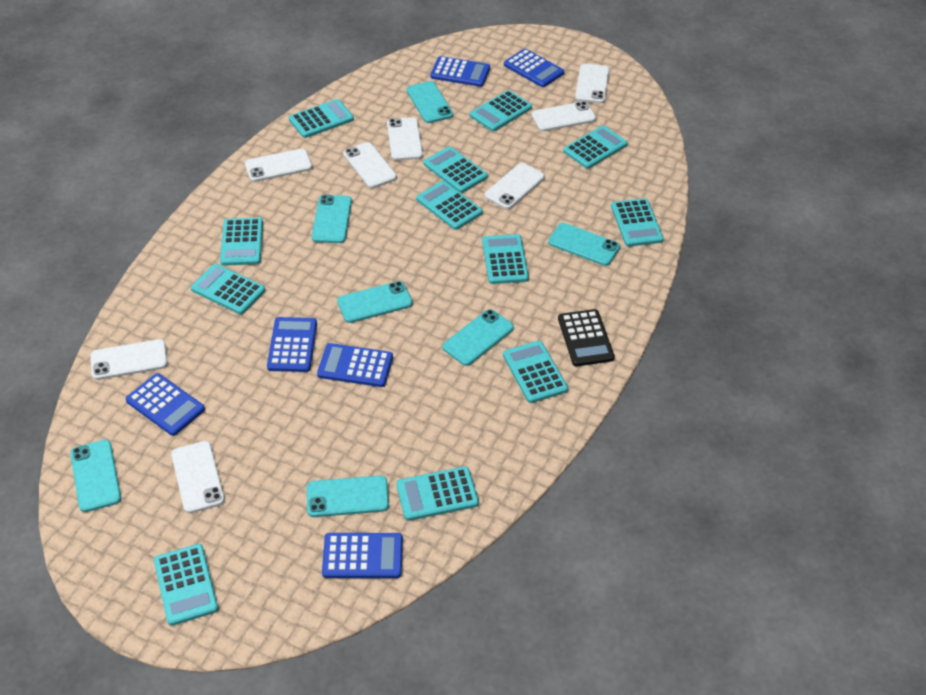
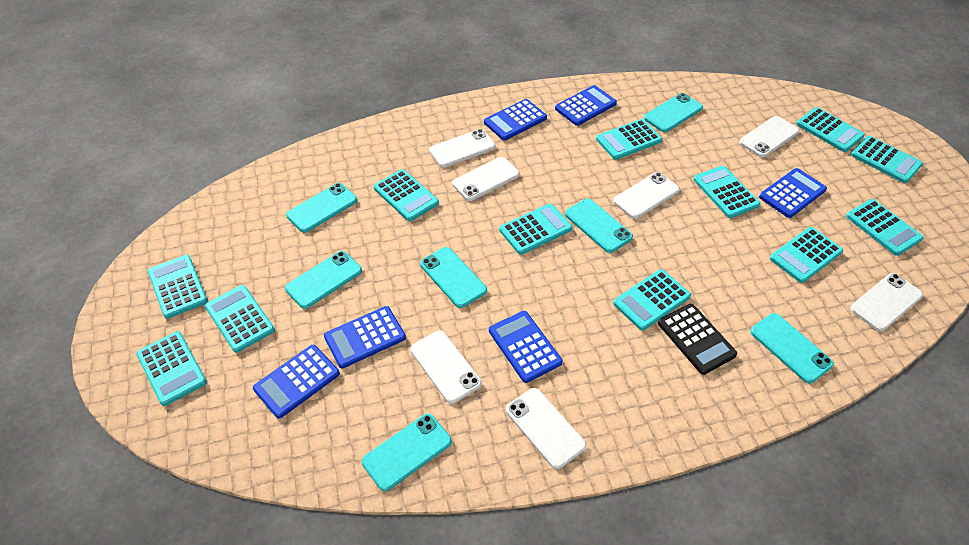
white phone: [90,339,168,380] [171,441,225,513] [245,149,312,182] [343,142,397,188] [387,117,423,161] [484,163,545,209] [531,101,596,131] [575,64,610,103] = 8 -> [410,330,482,404] [429,129,496,168] [452,157,520,201] [506,388,587,469] [613,172,680,219] [739,116,799,158] [850,273,923,331] = 7

